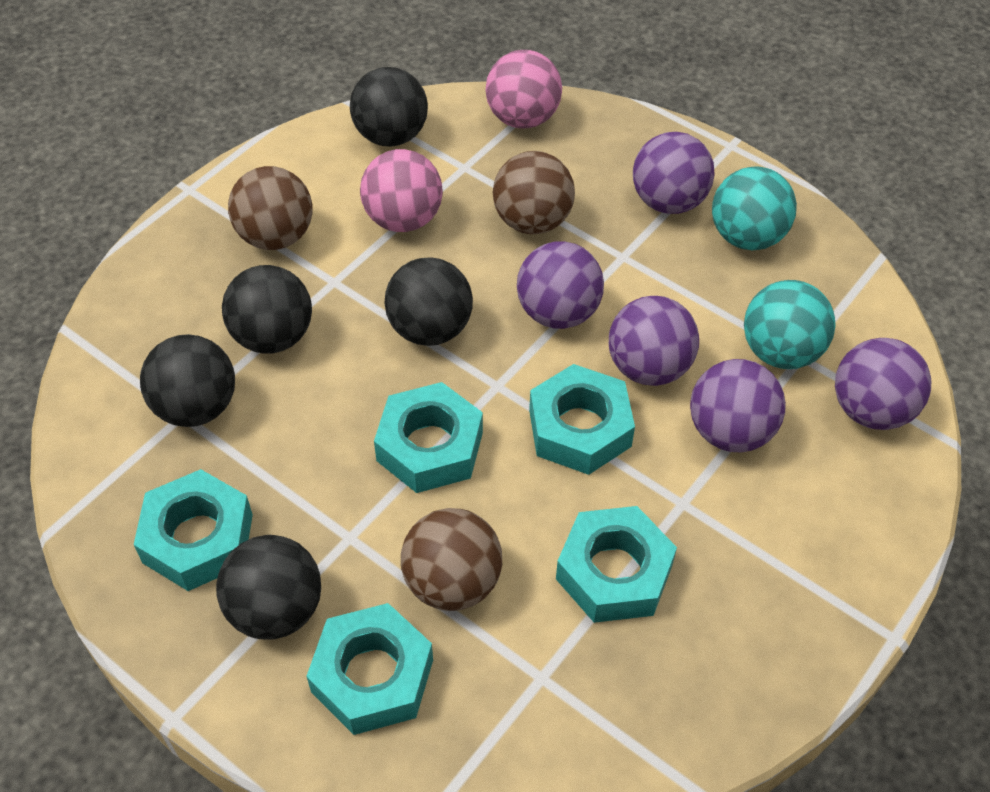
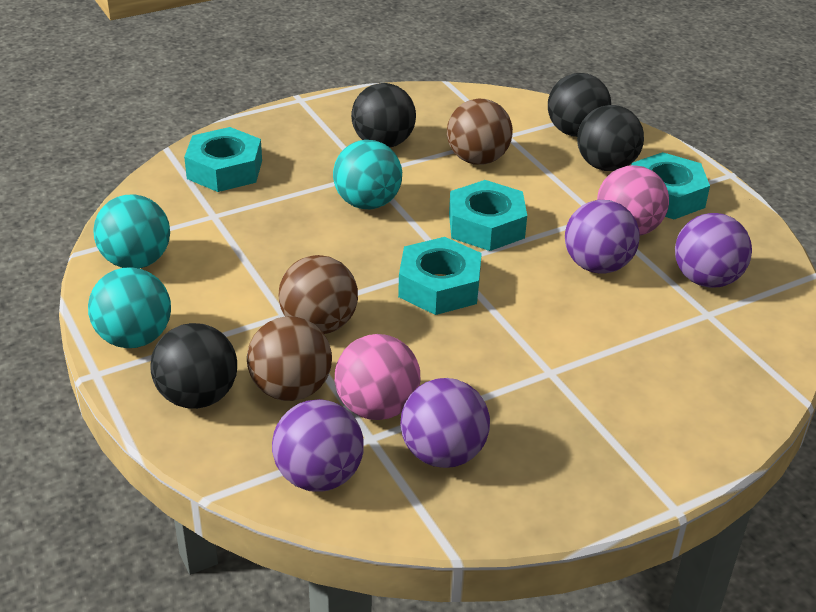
black ball: [140,334,235,427] [216,535,321,640] [222,265,312,354] [350,67,428,147] [384,257,473,346] = 5 -> [150,323,237,409] [351,83,416,148] [548,73,611,137] [577,105,644,171] = 4
purple ball: [517,242,604,329] [609,296,699,386] [633,132,715,214] [690,359,786,453] [835,338,931,430] = 5 -> [272,399,364,492] [400,378,490,468] [565,200,640,274] [675,213,752,288] = 4
turquoise ball: [712,166,797,250] [744,280,836,369] = 2 -> [88,267,171,348] [93,194,170,269] [333,140,402,209] = 3
turquoise nut: [134,469,253,591] [306,603,433,735] [374,382,483,493] [529,364,635,475] [556,506,677,623] = 5 -> [184,127,262,192] [398,237,482,315] [449,180,527,251] [631,152,710,220] = 4

